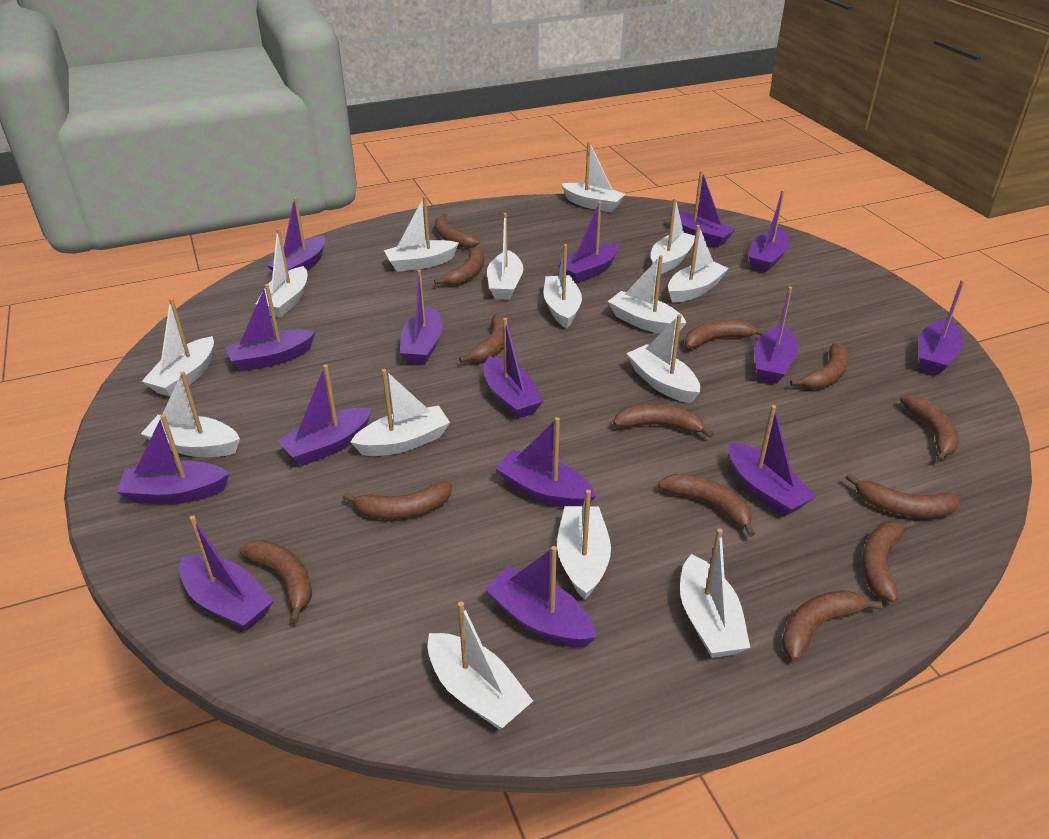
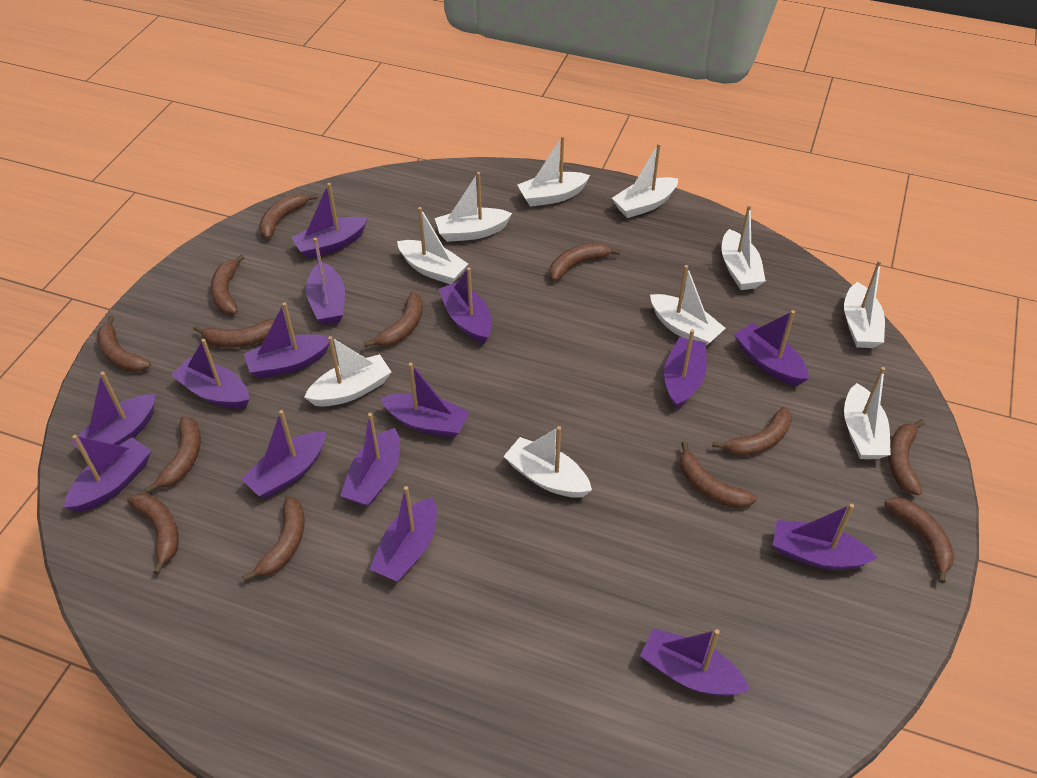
white boat: [141,372,240,457] [142,298,214,397] [256,228,307,317] [350,369,450,456] [384,196,459,272] [428,602,533,730] [487,213,524,300] [543,244,582,329] [557,490,611,600] [561,141,625,212] [608,255,687,334] [626,314,700,403] [651,198,695,274] [668,225,729,303] [680,528,750,658] = 15 -> [304,336,391,407] [397,207,468,284] [435,172,512,242] [503,426,592,498] [517,136,590,207] [612,143,678,218] [650,265,725,346] [722,204,766,290] [844,260,885,348] [844,367,891,459] = 10

